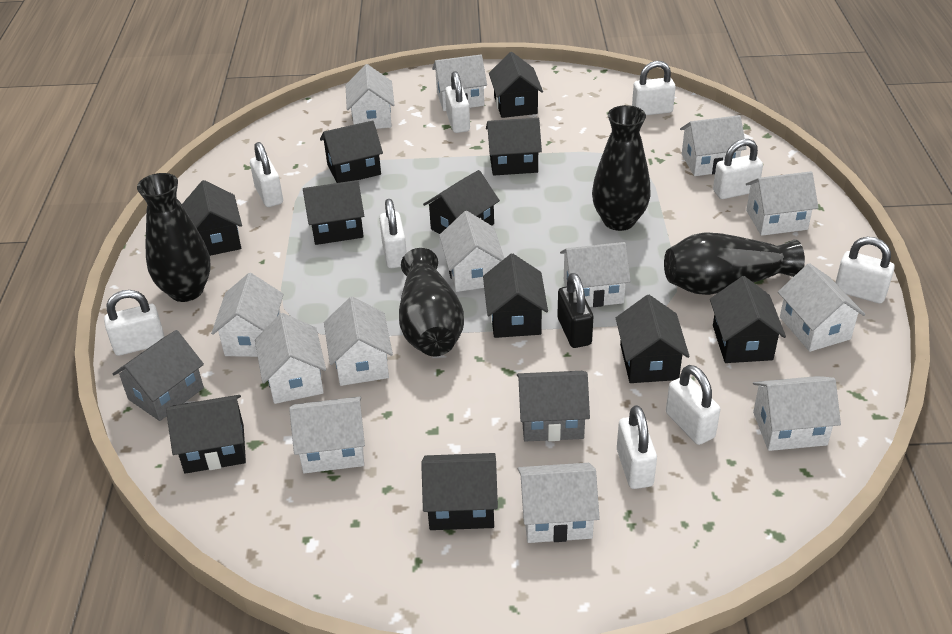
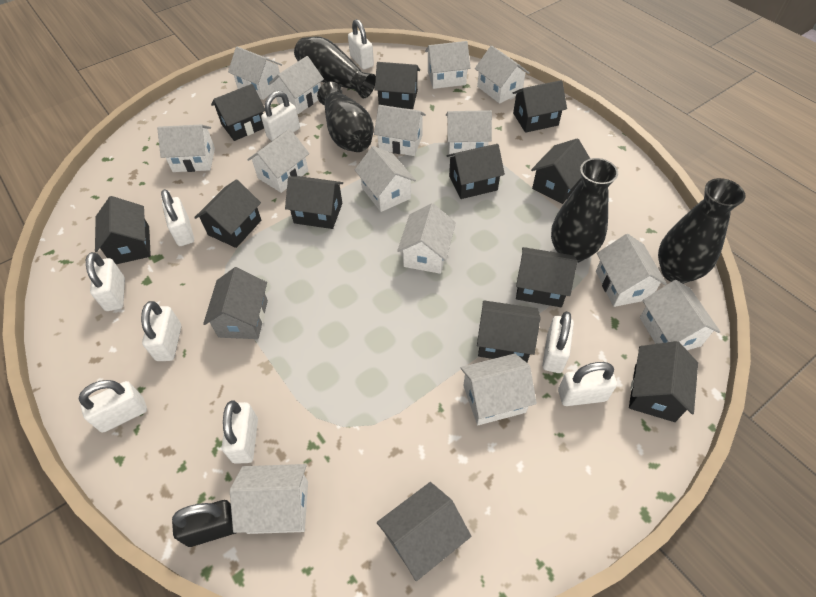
white house: [211,273,283,357] [255,313,326,404] [289,397,365,473] [324,297,393,386] [346,64,394,129] [432,55,487,111] [439,211,505,292] [518,463,600,543] [560,242,631,307] [680,115,746,176] [746,171,819,236] [753,376,841,451] [778,263,865,352] = 13 -> [157,124,215,172] [228,47,282,100] [230,464,308,534] [247,129,309,193] [269,56,324,114] [355,146,416,212] [374,105,426,156] [397,203,456,274] [425,41,470,89] [446,110,492,157] [461,354,537,425] [475,45,530,104] [596,234,667,307] [640,280,720,350] = 14

